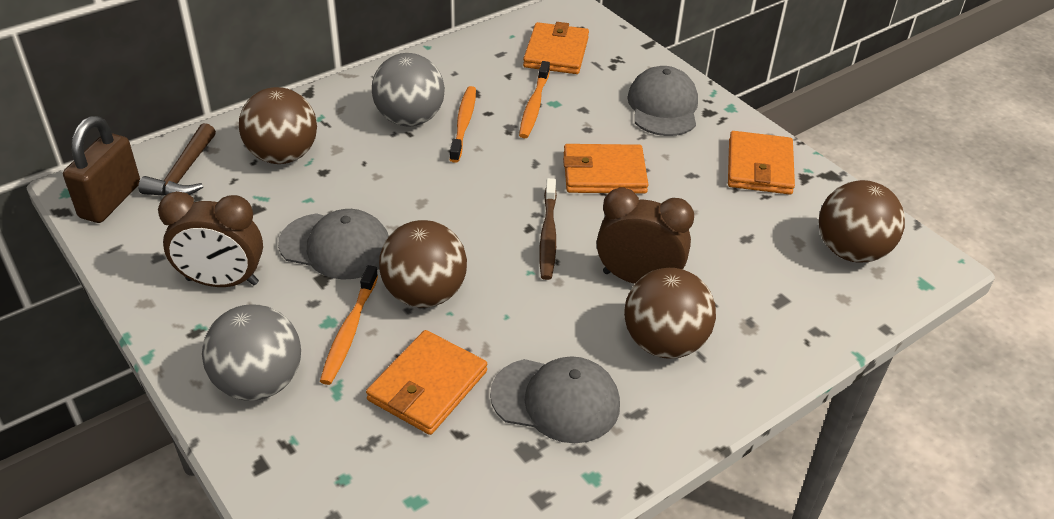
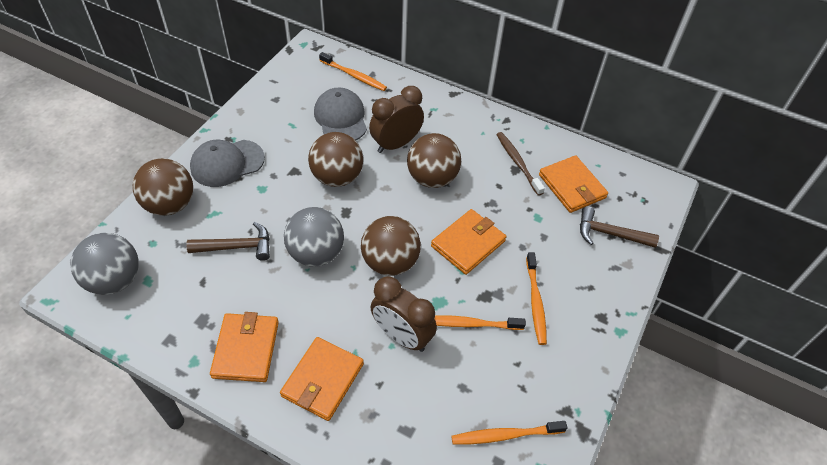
brown hammer: [138,123,216,196] = 1 -> [186,222,270,261] [580,207,659,248] = 2
brown padlock: [63,116,140,223] = 1 -> none = 0
grey cap: [278,209,389,280] [490,356,620,443] [627,66,698,136] = 3 -> [190,140,265,187] [314,87,367,141] = 2
orange toothbrush: [320,265,378,385] [450,86,476,163] [519,61,550,138] = 3 -> [319,52,387,91] [434,315,526,330] [451,421,567,445] [526,252,547,345] = 4

